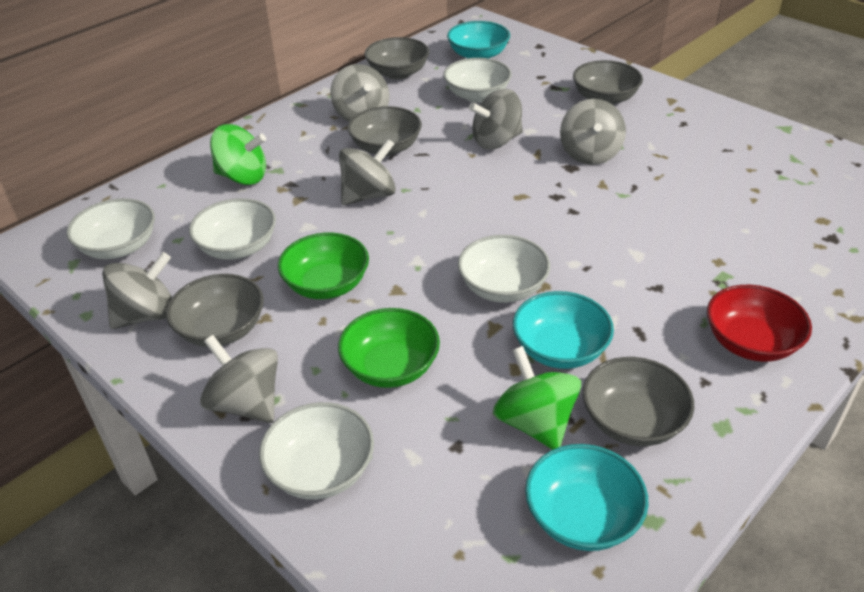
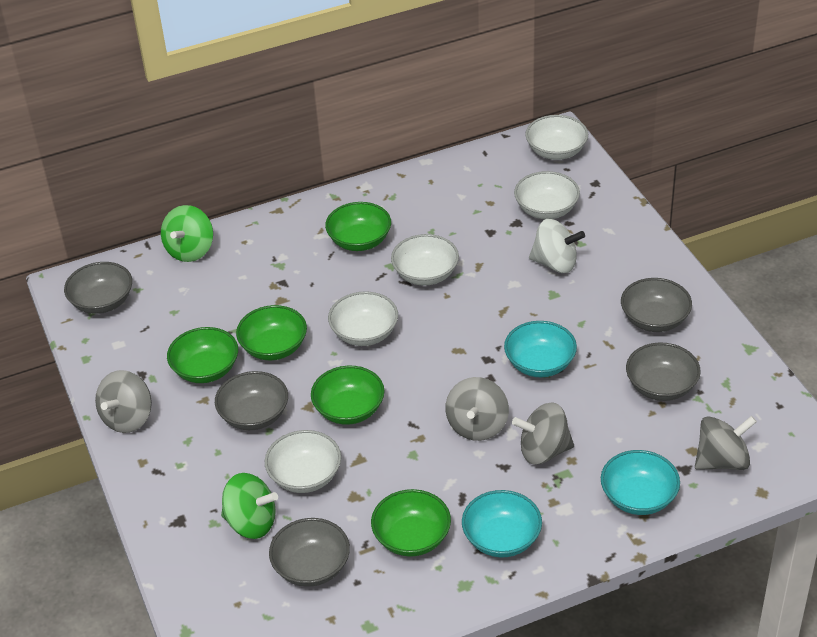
green bowl: [278,233,369,299] [338,308,440,388] = 2 -> [167,327,238,383] [236,305,307,360] [311,366,384,425] [325,202,391,251] [371,489,451,557] = 5
grey spinning top: [102,252,172,329] [200,335,278,423] [330,64,389,122] [339,139,396,205] [469,89,523,150] [560,99,626,165] = 6 -> [95,370,152,433] [446,377,509,441] [512,402,574,465] [695,416,757,470] = 4
red bowl: [707,285,812,362] = 1 -> none = 0
white spinning top: none = 0 -> [529,219,585,273] = 1

